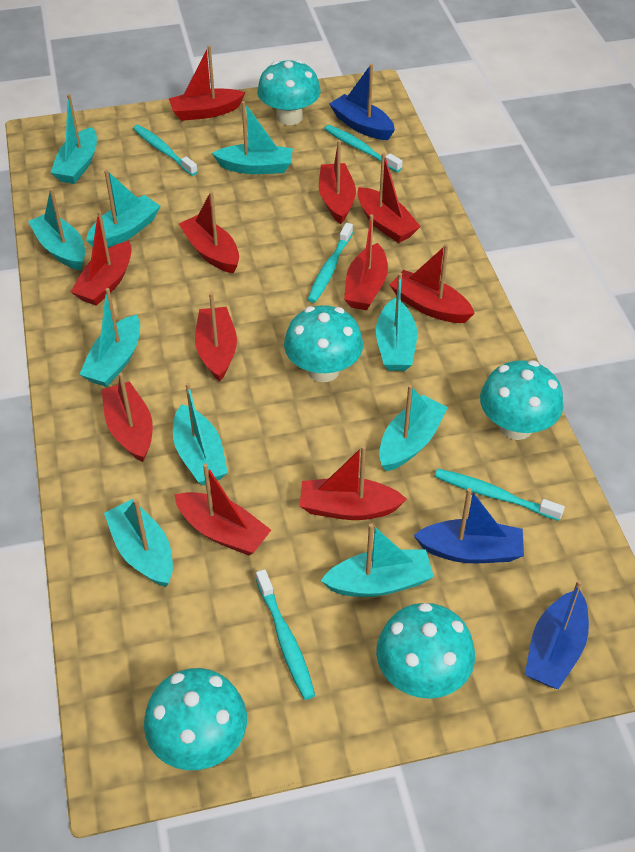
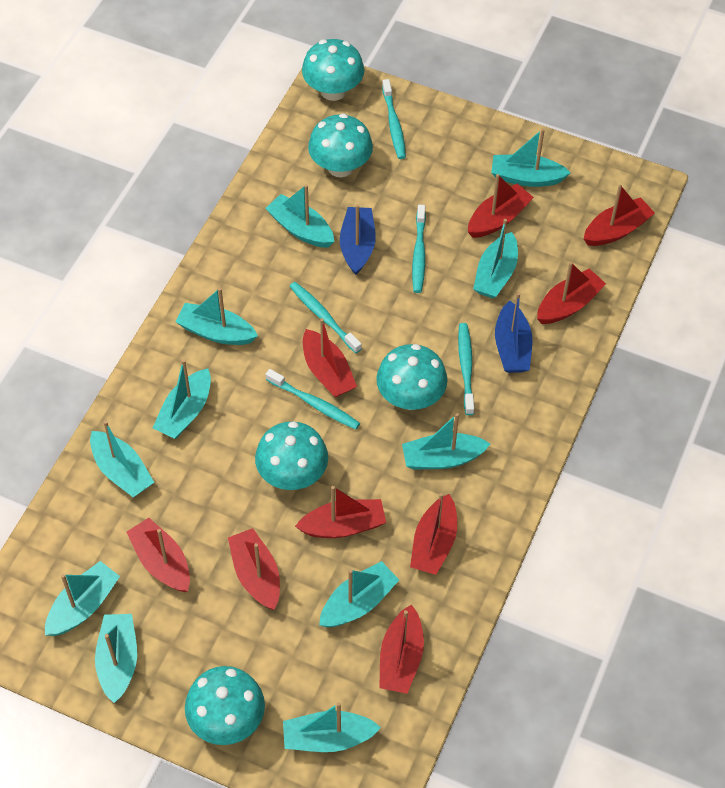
blue boat: [329,64,395,140] [413,488,524,563] [524,580,589,689] = 3 -> [340,204,376,275] [495,292,533,373] = 2
red boat: [71,211,132,306] [102,373,153,462] [169,46,246,121] [174,463,271,555] [179,191,239,273] [195,292,237,381] [300,445,407,520] [319,140,356,224] [344,214,388,310] [357,153,421,243] [390,244,475,323] = 11 -> [127,518,190,592] [228,528,280,610] [295,486,386,538] [303,318,357,397] [379,604,424,694] [410,493,457,575] [468,174,534,238] [537,262,606,324] [584,185,655,246] = 9
turquoise boat: [28,188,85,270] [50,94,97,184] [79,288,140,387] [86,170,160,248] [104,499,173,587] [173,383,228,485] [212,101,293,174] [321,523,434,597] [376,273,417,371] [379,385,448,471] = 10 -> [45,561,120,636] [90,421,154,497] [95,614,137,703] [153,359,211,439] [175,288,258,345] [265,184,334,248] [283,702,381,752] [319,561,399,627] [402,413,490,470] [473,219,518,298] [491,128,571,187] = 11

